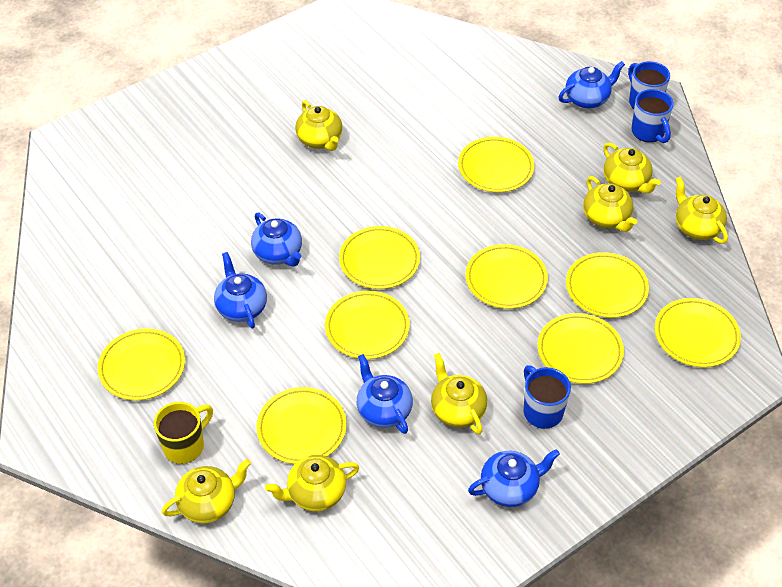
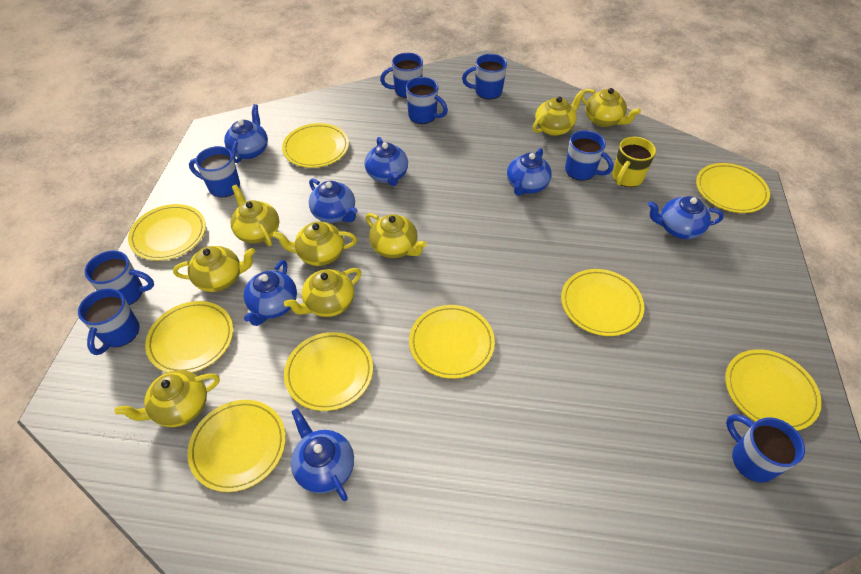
blue mug: [524,365,571,429] [628,61,670,109] [632,89,674,143] = 3 -> [78,288,140,355] [84,250,154,305] [189,146,240,197] [380,53,423,98] [406,77,448,124] [462,54,507,99] [565,130,613,181] [726,414,805,482] = 8
blue teapot: [214,252,267,329] [251,212,302,267] [357,354,413,434] [468,449,560,507] [559,61,625,108] = 5 -> [224,104,268,163] [244,260,297,326] [291,408,354,501] [309,178,358,223] [365,137,408,186] [507,148,552,196] [648,196,724,239] = 7
yellow teapot: [162,459,251,523] [265,455,359,511] [295,100,343,151] [431,353,487,435] [583,176,637,232] [603,142,661,194] [675,177,728,244] = 7 -> [115,370,220,427] [173,246,255,292] [230,185,279,246] [273,222,357,266] [284,268,361,317] [366,213,427,258] [533,90,585,136] [581,88,641,127] = 8

